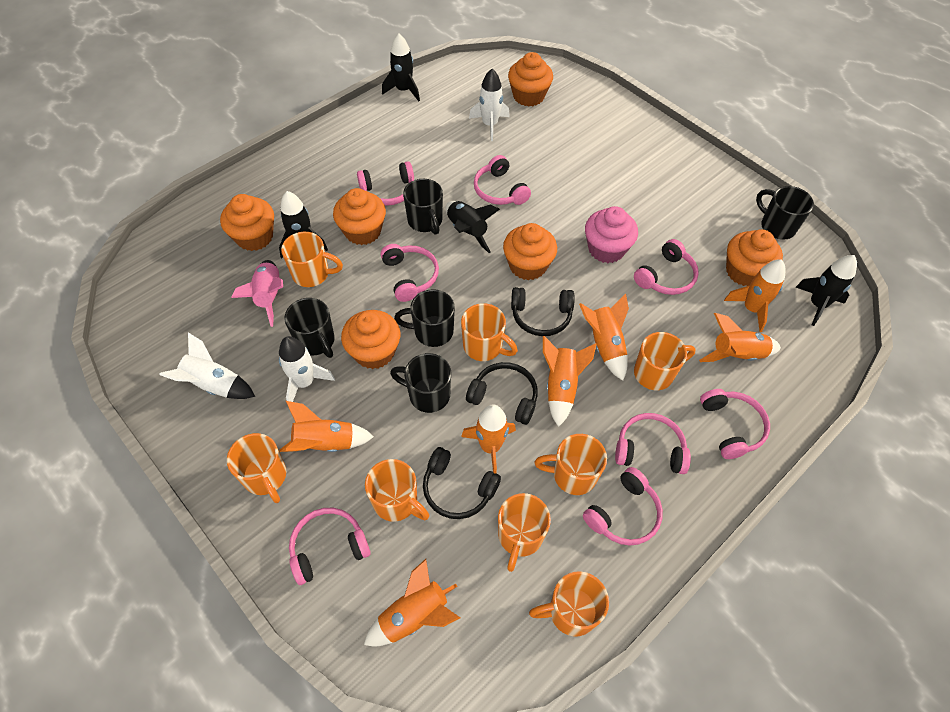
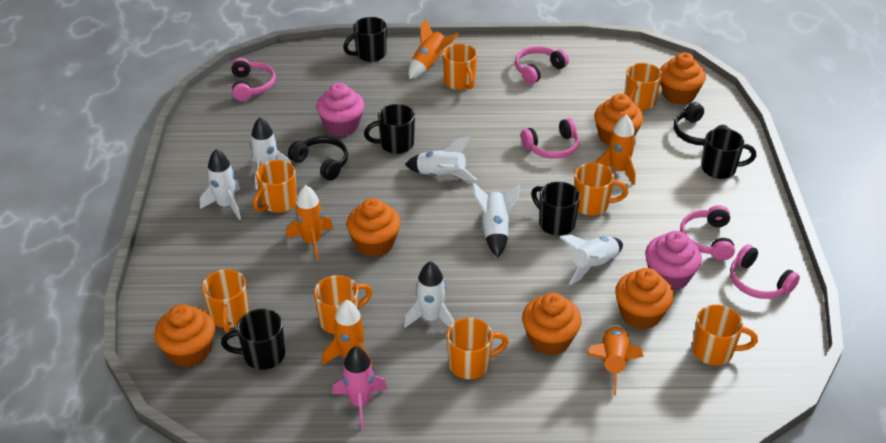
black headphones: [423,447,501,519] [466,362,538,425] [511,287,575,336] = 3 -> [288,136,348,181] [674,102,730,145] = 2
black rocket: [279,191,328,258] [382,33,420,101] [446,201,500,253] [796,255,857,326] = 4 -> none = 0
orange rocket: [280,401,374,452] [364,559,460,646] [461,404,516,474] [543,336,597,427] [579,293,629,381] [699,313,781,362] [724,259,785,332] = 7 -> [286,185,333,261] [322,300,374,372] [409,18,459,79] [587,324,644,396] [595,115,636,185] = 5
pink cupcake: [585,206,638,263] = 1 -> [316,83,364,136] [645,231,702,291] = 2
pink headphones: [289,508,371,585] [357,161,414,206] [381,244,439,302] [474,155,531,205] [583,467,663,546] [615,413,691,474] [634,239,699,295] [700,389,770,459] = 8 -> [231,58,276,101] [515,46,569,84] [521,118,579,159] [680,205,735,260] [730,244,800,299] = 5
white rocket: [159,333,255,399] [279,336,335,402] [469,69,510,141] = 3 -> [200,149,241,220] [250,117,291,190] [404,261,454,328] [405,136,477,181] [472,182,520,258] [560,235,623,285] = 6

